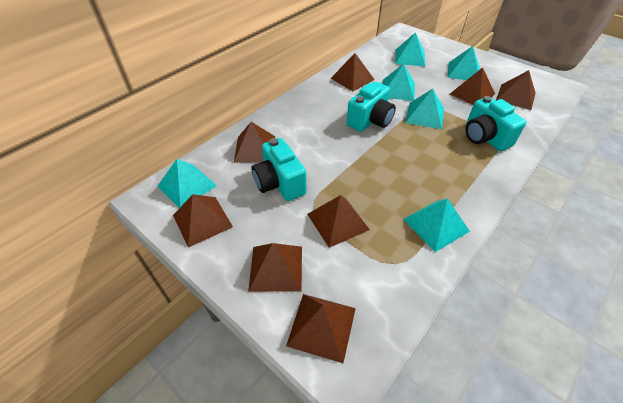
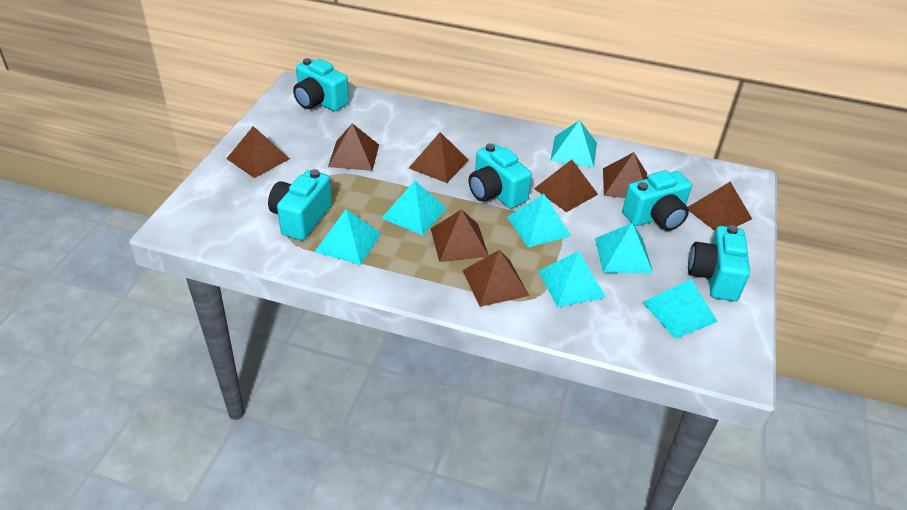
turquoise camera: [251,138,306,201] [347,82,396,132] [465,96,526,151] = 3 -> [268,169,332,240] [293,58,349,111] [469,144,532,209] [622,170,692,231] [688,225,750,301] = 5
turquoise pyramid: [158,159,217,208] [382,64,415,101] [395,32,425,66] [403,199,470,252] [405,89,444,129] [448,46,480,80] = 6 -> [314,209,381,265] [382,181,447,235] [507,194,571,247] [538,251,606,307] [550,120,597,168] [595,223,653,273] [642,279,718,339] = 7

